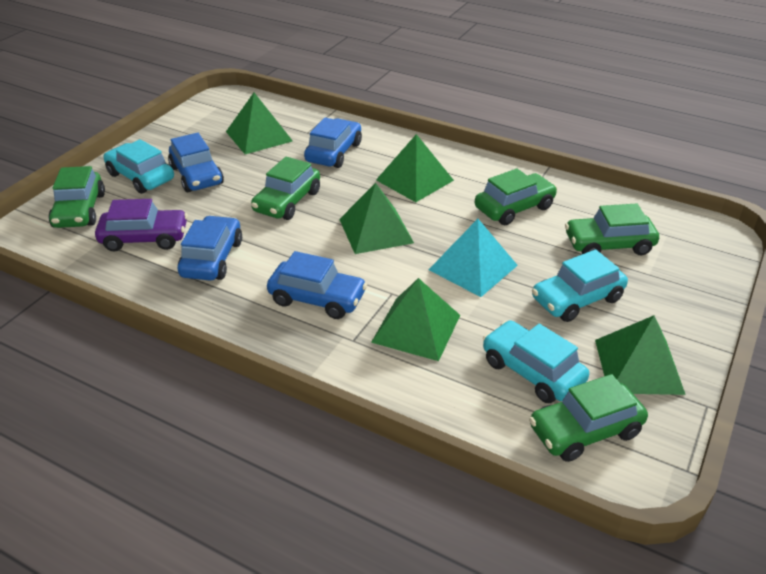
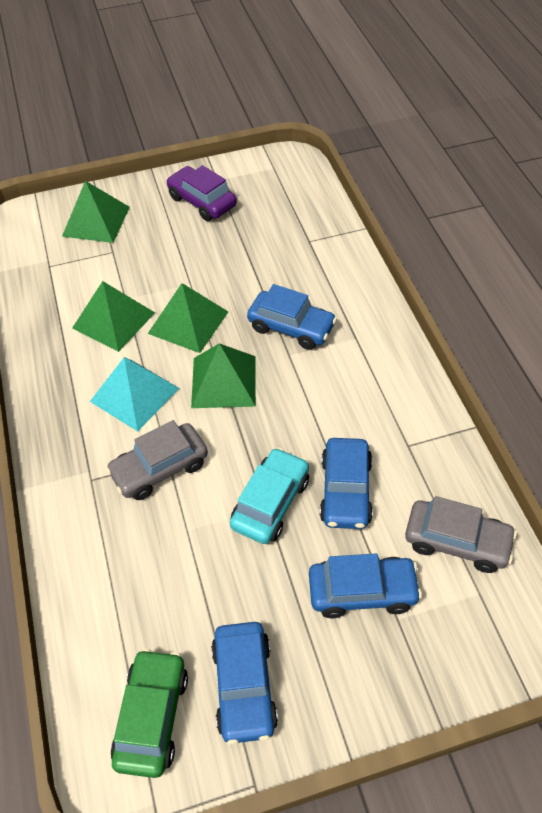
green car: [49,166,105,228] [251,157,320,220] [475,168,557,225] [529,374,648,462] [565,203,659,255] = 5 -> [111,649,188,778] = 1
green pyramid: [226,93,293,154] [339,183,414,254] [371,278,460,361] [376,134,454,202] [595,316,686,395] = 5 -> [62,181,130,243] [72,281,155,352] [148,283,228,353] [191,343,256,408] = 4
grey car: none = 0 -> [106,420,208,500] [405,496,517,573] = 2
turquoise car: [103,139,174,194] [483,320,589,403] [532,249,628,322] = 3 -> [230,448,309,544] = 1

